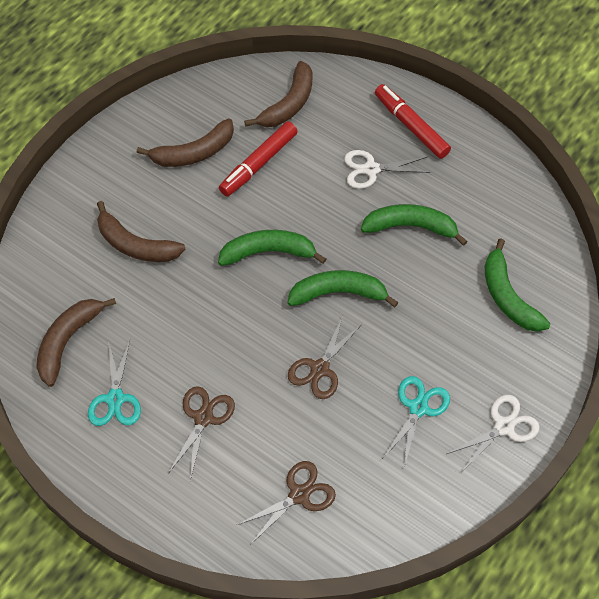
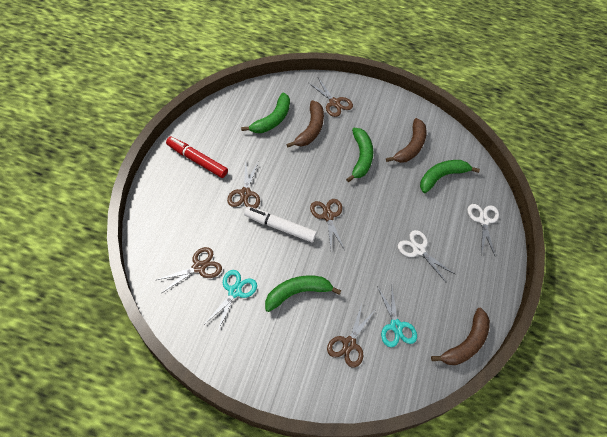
brown banana: [36,298,116,387] [97,201,185,262] [137,118,234,167] [244,61,313,127] = 4 -> [286,100,324,147] [386,118,427,163] [431,308,490,365] = 3
brown scissors: [169,386,235,481] [237,461,336,545] [288,316,362,399] = 3 -> [157,247,222,293] [227,160,260,209] [309,78,353,117] [310,199,345,250] [327,304,374,368] = 5
red marker: [219,121,298,197] [375,84,451,159] = 2 -> [166,136,228,178] = 1
white marker: none = 0 -> [244,207,317,242] = 1

